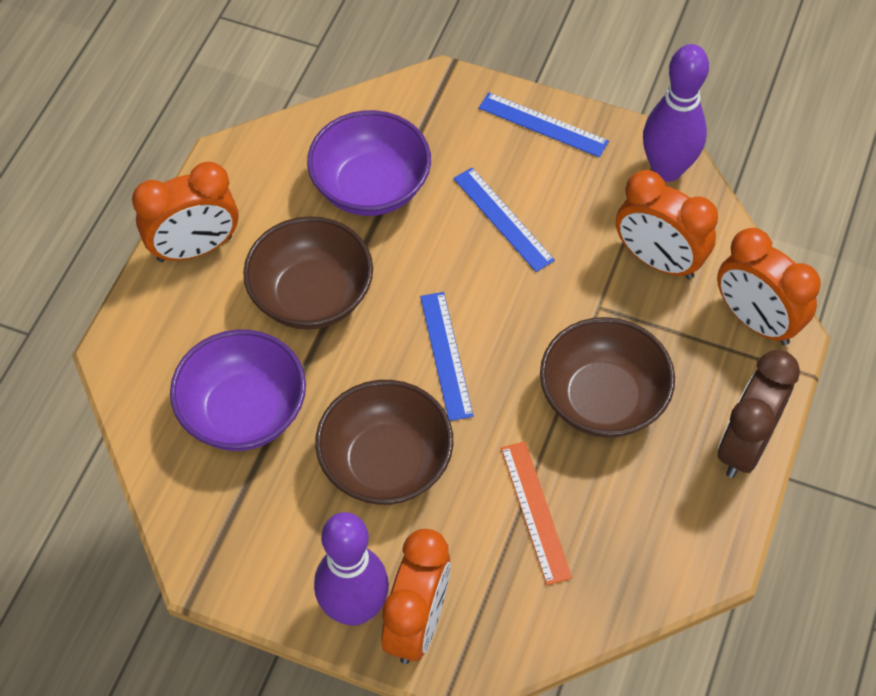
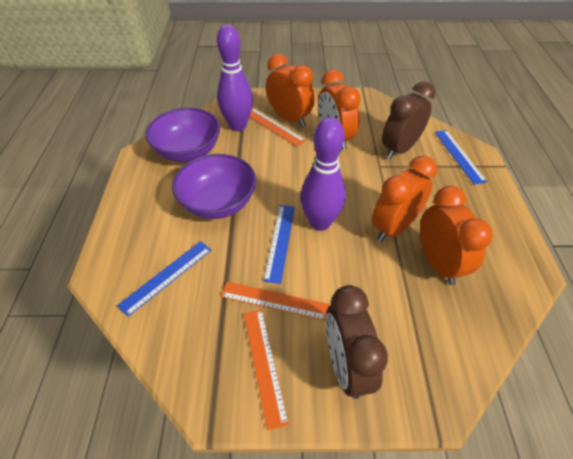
brown bowl: [243,216,373,330] [315,380,453,505] [540,317,675,438] = 3 -> none = 0
brown clock: [718,350,800,478] = 1 -> [326,285,388,399] [382,81,435,159] = 2
orange ruler: [501,441,572,585] = 1 -> [221,282,330,321] [244,309,289,430] [250,108,306,146] = 3

